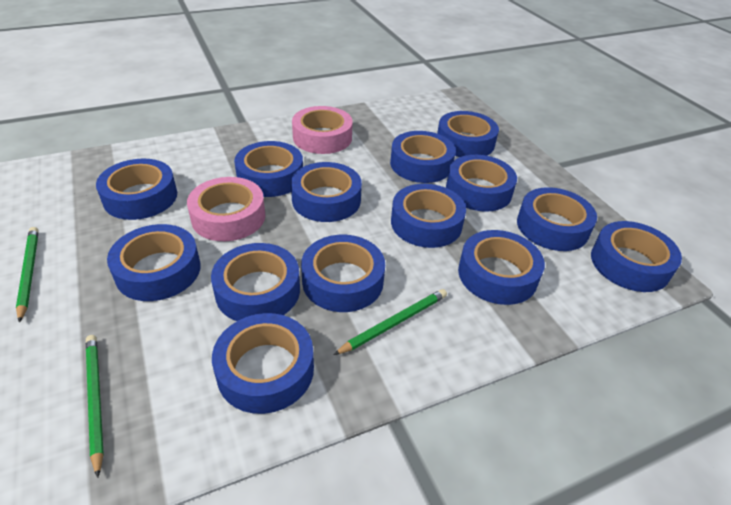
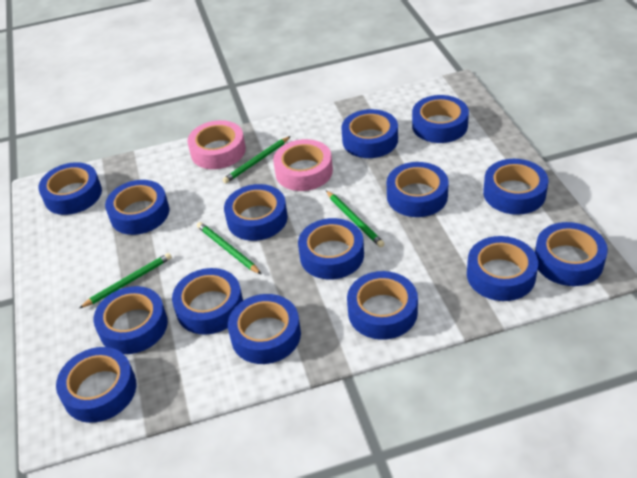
blue tape: [96,159,177,220] [107,224,201,301] [211,243,300,321] [212,313,314,414] [234,141,303,197] [291,162,362,222] [301,235,385,312] [390,131,456,183] [391,184,466,248] [437,111,499,157] [446,155,517,212] [458,230,545,305] [517,187,597,251] [591,221,682,292] = 14 -> [38,162,102,215] [56,347,136,423] [93,286,168,354] [105,180,169,235] [172,268,243,335] [224,184,288,241] [228,294,301,364] [298,218,364,279] [341,109,398,158] [347,271,418,340] [387,162,449,217] [412,95,469,143] [467,236,538,301] [483,159,548,215] [535,222,608,286] = 15
green pencil: [16,227,39,323] [86,335,104,478] [334,289,447,355] = 3 -> [79,253,172,308] [197,222,261,274] [223,136,291,184] [326,190,384,247] = 4

